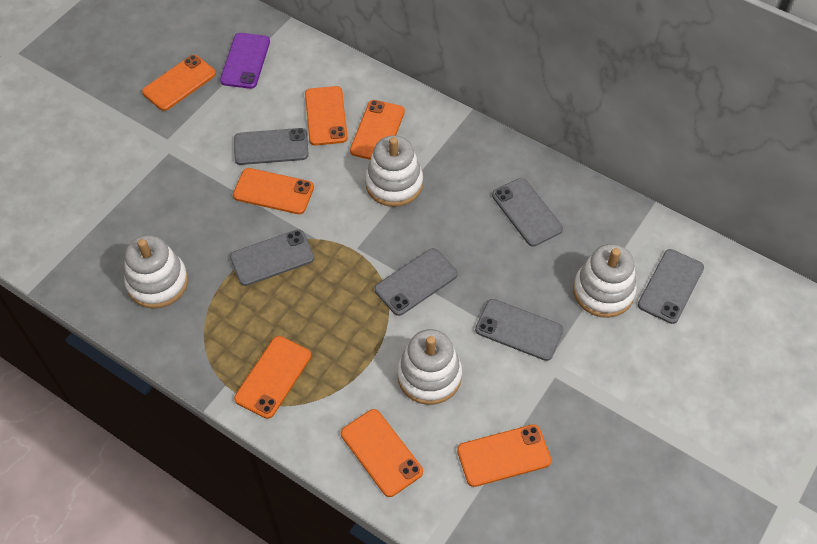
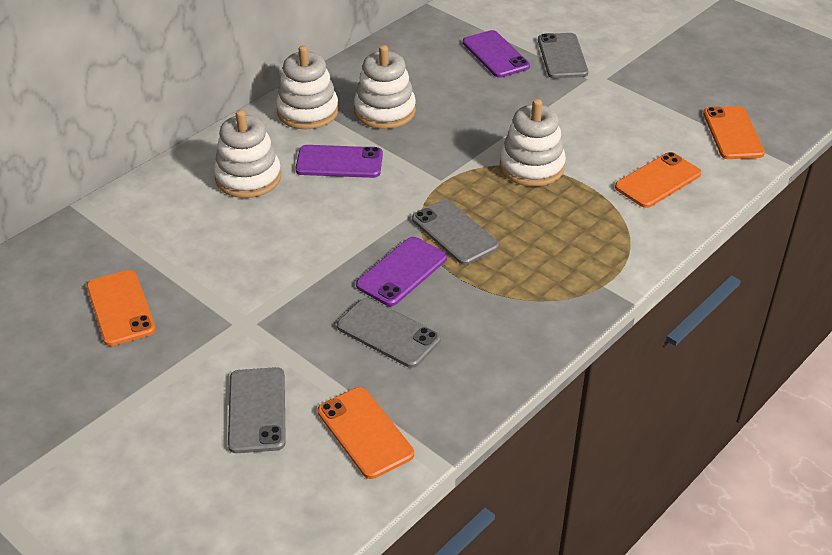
grey phone: [230,229,314,286] [234,128,309,165] [375,248,458,316] [475,299,563,361] [492,178,563,247] [638,249,704,324] = 6 -> [228,367,286,453] [337,298,441,368] [412,199,499,265] [538,33,588,78] = 4
orange phone: [142,55,216,111] [233,168,314,214] [234,336,311,419] [305,86,348,146] [341,409,423,497] [350,100,405,160] [457,424,551,487] = 7 -> [86,270,156,346] [318,387,414,479] [615,152,701,208] [703,106,765,159] = 4
purple phone: [220,33,270,89] = 1 -> [295,145,383,178] [356,237,447,306] [463,30,530,78] = 3

